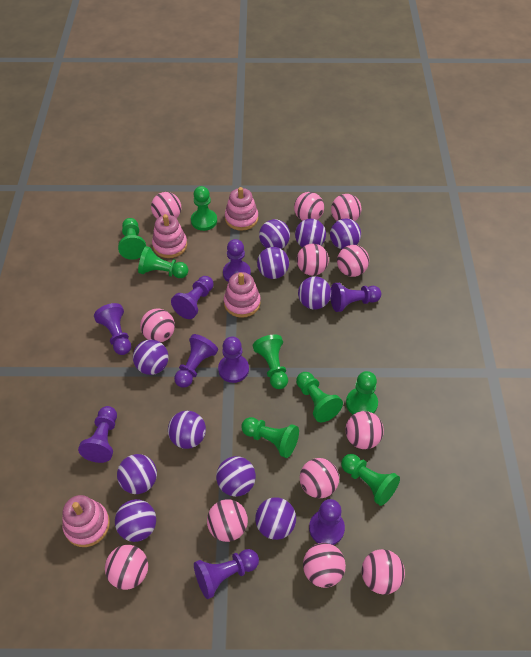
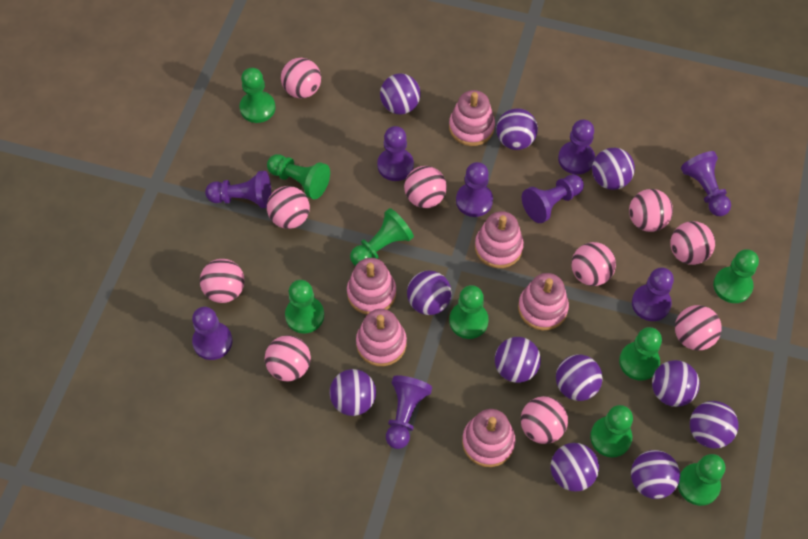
green pawn: [118,218,146,260] [138,246,188,278] [191,186,217,231] [241,417,299,458] [253,335,288,389] [296,372,343,422] [341,454,400,506] [346,371,378,415] = 8 -> [240,68,275,123] [267,154,330,199] [285,280,324,334] [350,208,414,266] [449,285,489,339] [590,405,633,457] [619,327,662,381] [678,454,725,506] [713,249,759,303] = 9
pink ball: [105,545,148,590] [140,309,175,342] [151,192,181,219] [207,499,248,542] [294,192,324,221] [297,244,329,276] [300,458,339,498] [303,543,346,588] [331,194,362,221] [337,245,369,277] [345,411,384,449] [361,549,405,595] = 12 -> [200,259,245,303] [265,335,311,381] [267,186,310,229] [281,58,321,98] [404,166,447,208] [520,396,568,444] [571,242,616,286] [629,189,673,232] [670,221,715,265] [675,305,722,350] = 10
pink stacking toy: [62,495,110,547] [152,214,187,258] [224,272,261,318] [225,187,258,231] = 4 -> [347,258,396,315] [356,309,407,366] [449,90,495,146] [462,409,516,467] [475,211,524,268] [518,273,569,330] = 6

